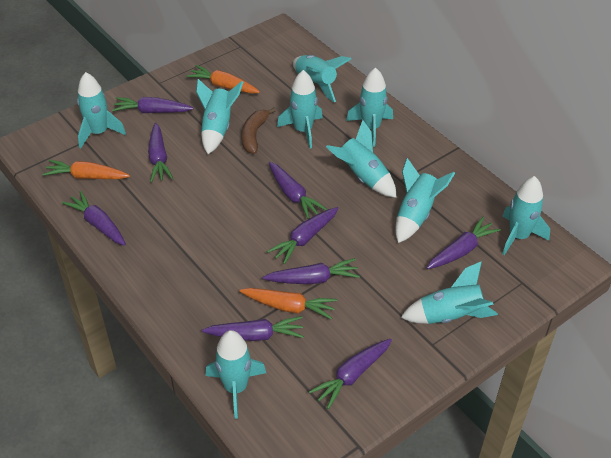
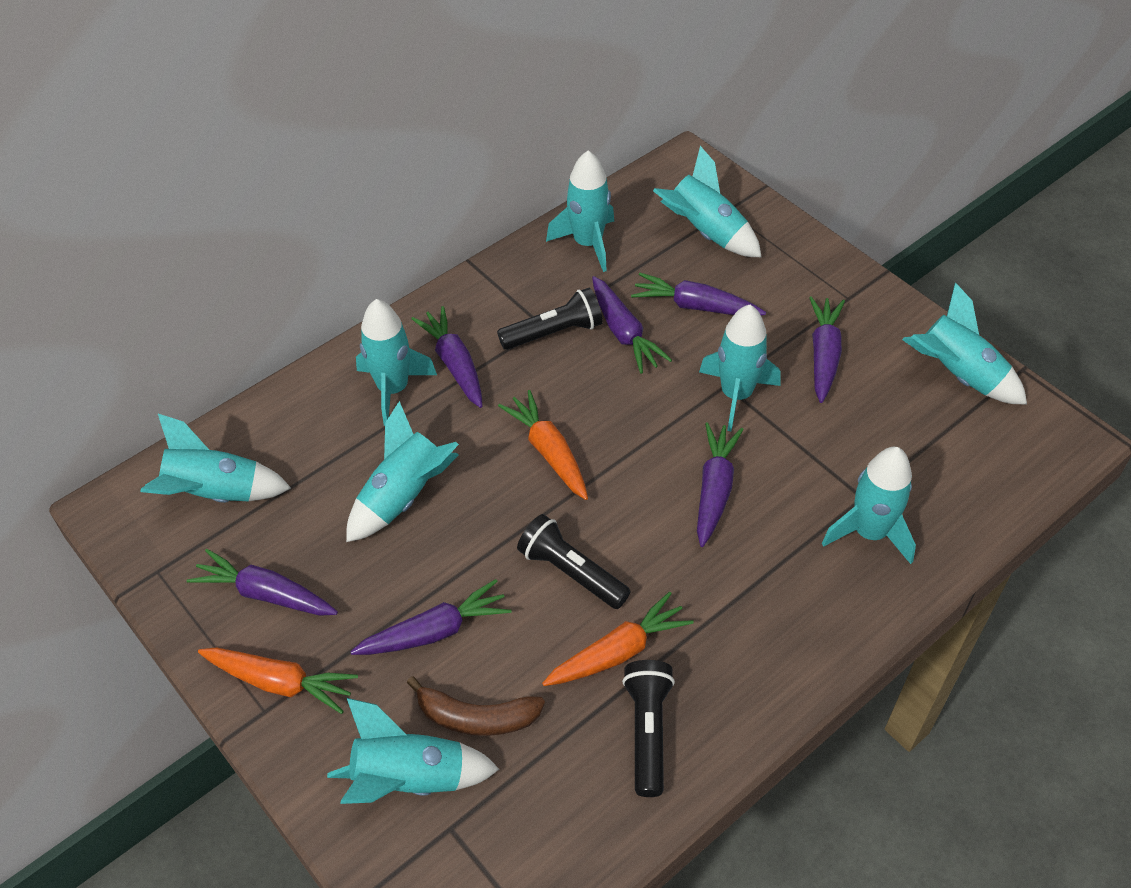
black flashlight: none = 0 -> [497,288,603,350] [517,514,631,609] [622,660,675,797] = 3
purple carrot: [62,191,126,246] [112,97,194,113] [148,123,173,182] [202,316,304,341] [263,258,360,284] [267,207,339,264] [269,162,327,219] [309,339,392,409] [427,217,501,269] = 9 -> [187,549,338,616] [350,579,512,655] [411,306,483,408] [592,276,672,374] [631,273,766,315] [697,422,744,547] [809,296,845,403] = 7
turquoise rocket: [77,72,126,148] [196,79,243,154] [205,330,266,419] [277,70,323,149] [293,55,351,102] [326,120,396,198] [346,68,393,147] [395,158,455,243] [401,261,498,324] [502,176,550,255] = 10 -> [140,414,291,503] [327,698,499,804] [346,401,459,542] [356,299,437,426] [546,150,614,272] [653,146,761,257] [699,305,781,431] [822,447,916,564] [902,282,1027,405] = 9

